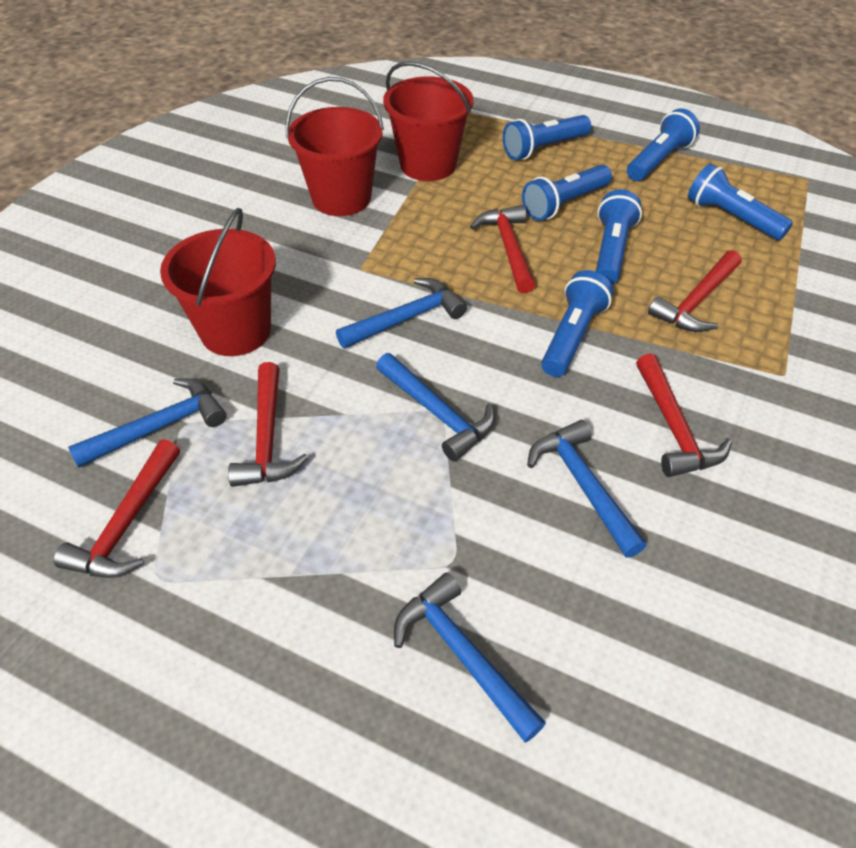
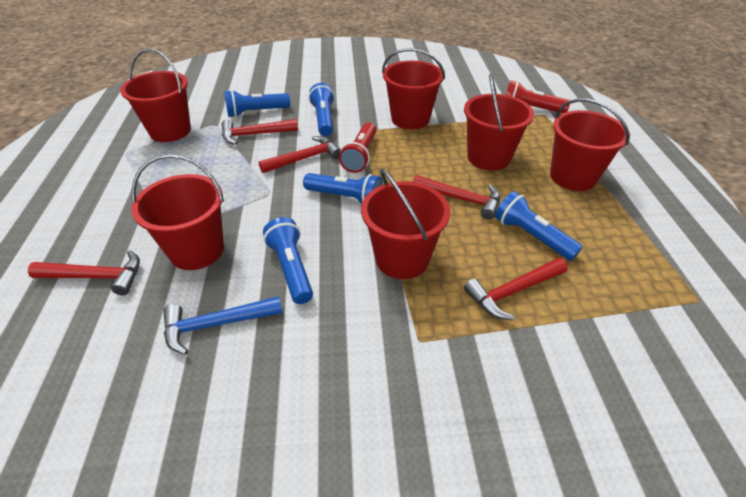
blue flashlight: [503,115,591,160] [522,165,612,221] [541,270,613,377] [596,189,642,284] [627,108,700,181] [688,163,793,240] = 6 -> [224,90,290,118] [263,217,313,304] [303,173,383,203] [309,83,335,136] [495,191,583,261] = 5
blue hammer: [68,378,227,468] [336,278,467,349] [376,353,495,462] [394,572,546,743] [527,420,647,558] = 5 -> [163,296,282,355] = 1
red bucket: [160,208,276,356] [286,77,384,216] [383,61,473,181] = 3 -> [120,49,191,142] [131,154,224,270] [361,169,450,279] [382,48,445,129] [464,74,534,171] [550,98,630,191] = 6
red flashlight: none = 0 -> [339,122,377,173] [506,80,570,113] = 2

